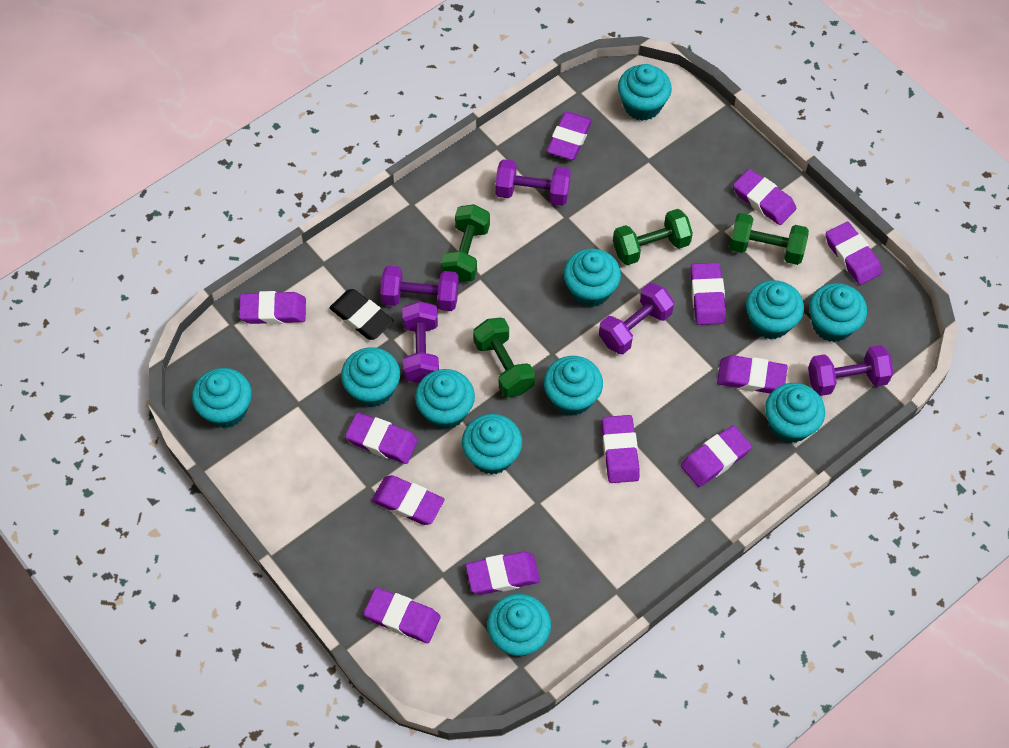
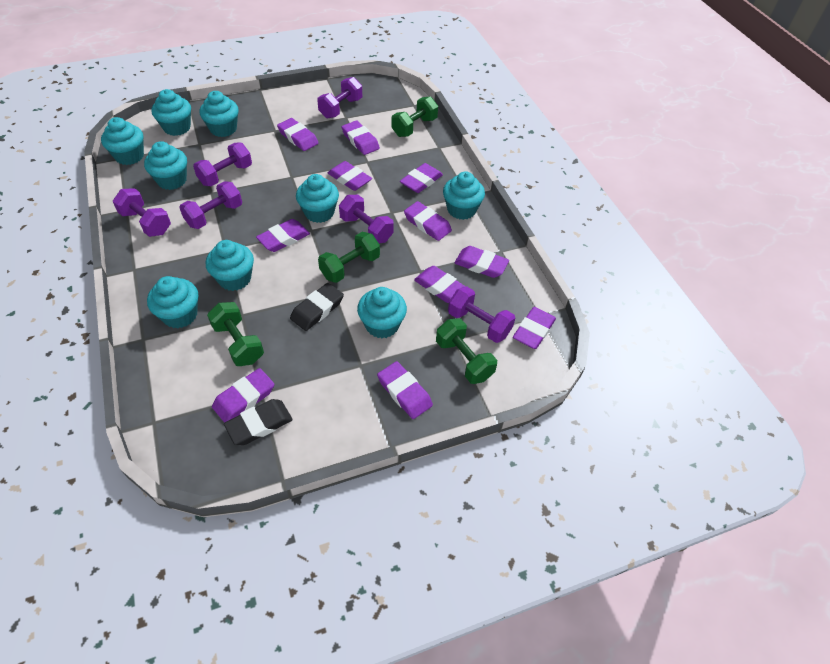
black eraser: [329,289,394,340] = 1 -> [224,399,293,445] [290,283,344,331] = 2
purple dumbbell: [380,266,459,311] [402,301,439,383] [495,159,571,206] [599,283,674,354] [808,345,893,396] = 5 -> [113,188,171,237] [179,181,242,229] [193,142,252,186] [317,77,362,119] [339,195,394,243] [448,286,515,343] = 6
purple eraser: [239,291,306,324] [345,412,418,464] [363,587,441,643] [372,475,445,525] [466,551,540,595] [547,112,592,160] [602,415,640,483] [681,425,752,487] [690,263,726,325] [717,355,788,394] [733,169,797,225] [826,222,882,285] = 12 -> [212,368,274,423] [256,219,310,252] [277,118,318,151] [328,161,372,191] [342,121,380,155] [377,361,433,419] [400,163,443,193] [404,201,452,241] [414,266,466,303] [454,246,509,278] [513,307,556,349] = 11
turquoise cupcake: [192,368,252,428] [341,347,400,407] [415,369,475,429] [462,414,522,475] [487,594,551,657] [544,356,603,416] [564,249,621,307] [618,64,672,121] [746,280,804,339] [765,383,825,443] [809,283,867,342] = 11 -> [101,117,144,165] [144,141,187,190] [147,276,198,328] [151,89,191,136] [199,91,239,137] [206,240,254,291] [296,174,339,223] [357,287,407,338] [443,171,485,220] = 9

